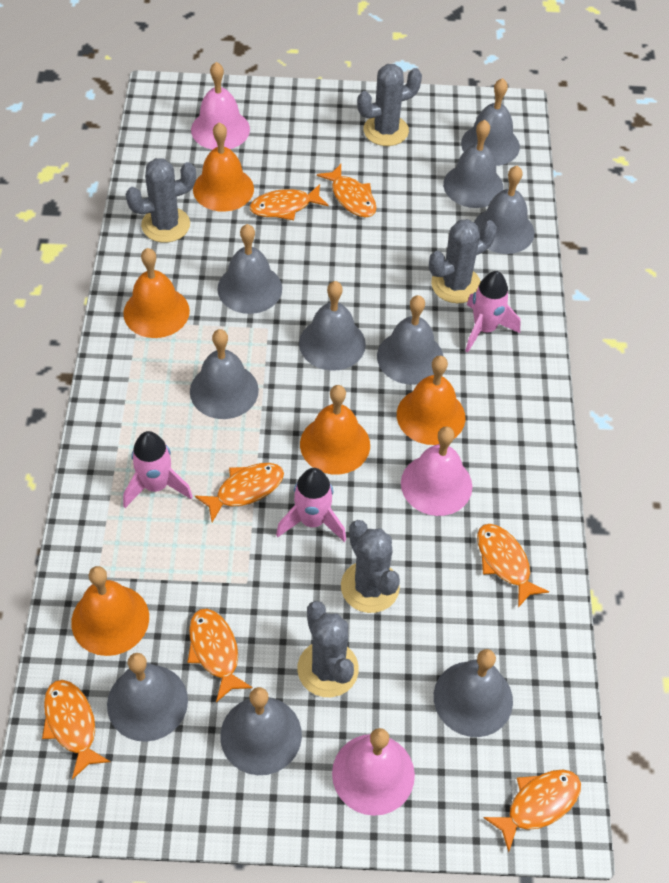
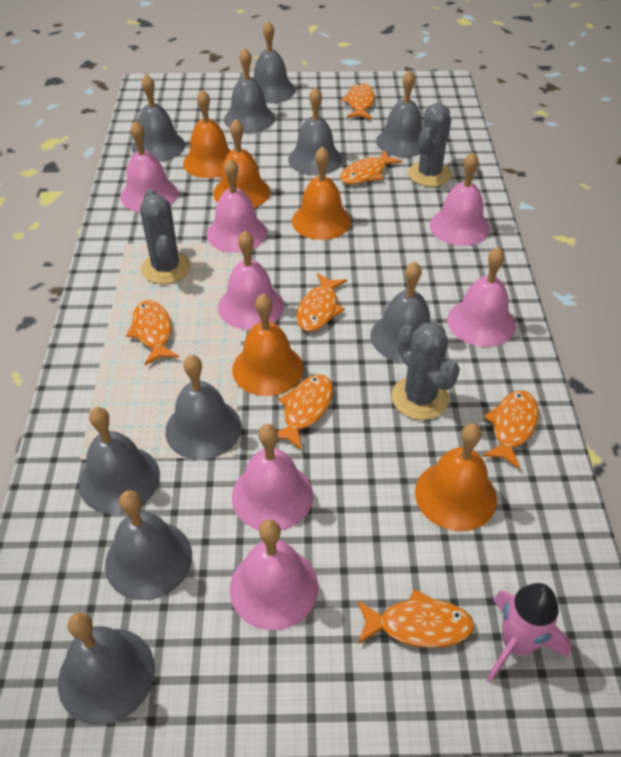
grey cactus: [125,158,196,243] [297,601,359,697] [341,520,400,613] [357,64,422,146] [429,219,497,303] = 5 -> [140,189,191,284] [391,322,460,420] [408,103,451,187] = 3
pink bell: [191,62,250,150] [332,728,415,816] [401,426,472,516] = 3 -> [120,121,178,212] [207,158,267,253] [218,231,284,330] [230,519,319,630] [232,424,313,531] [430,152,490,246] [447,247,516,347] = 7
pink rocket: [123,431,193,508] [276,468,346,542] [465,271,521,353] = 3 -> [486,583,571,683] = 1

